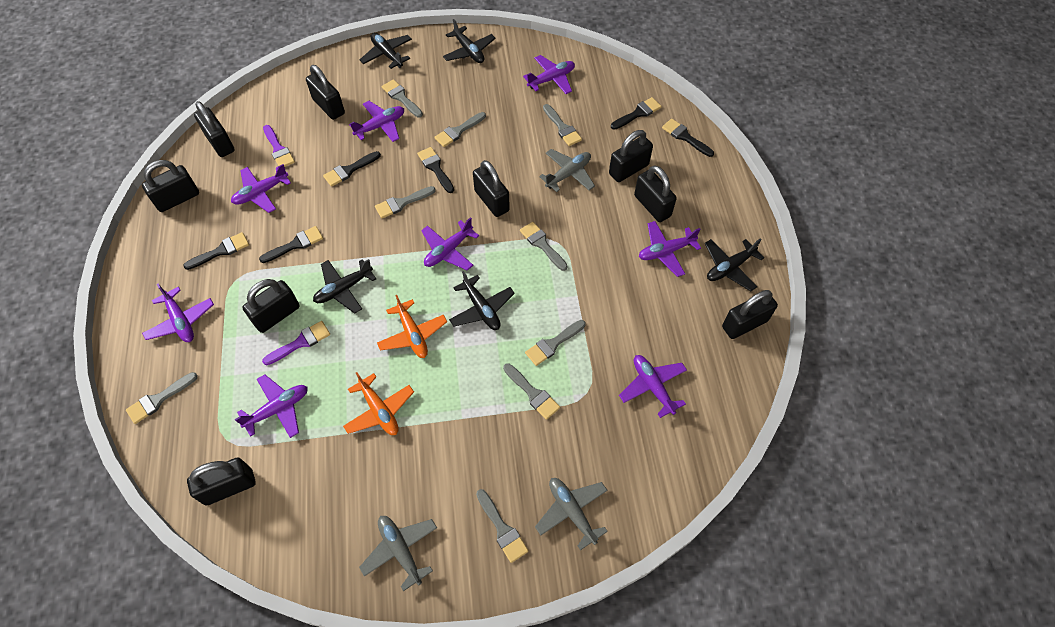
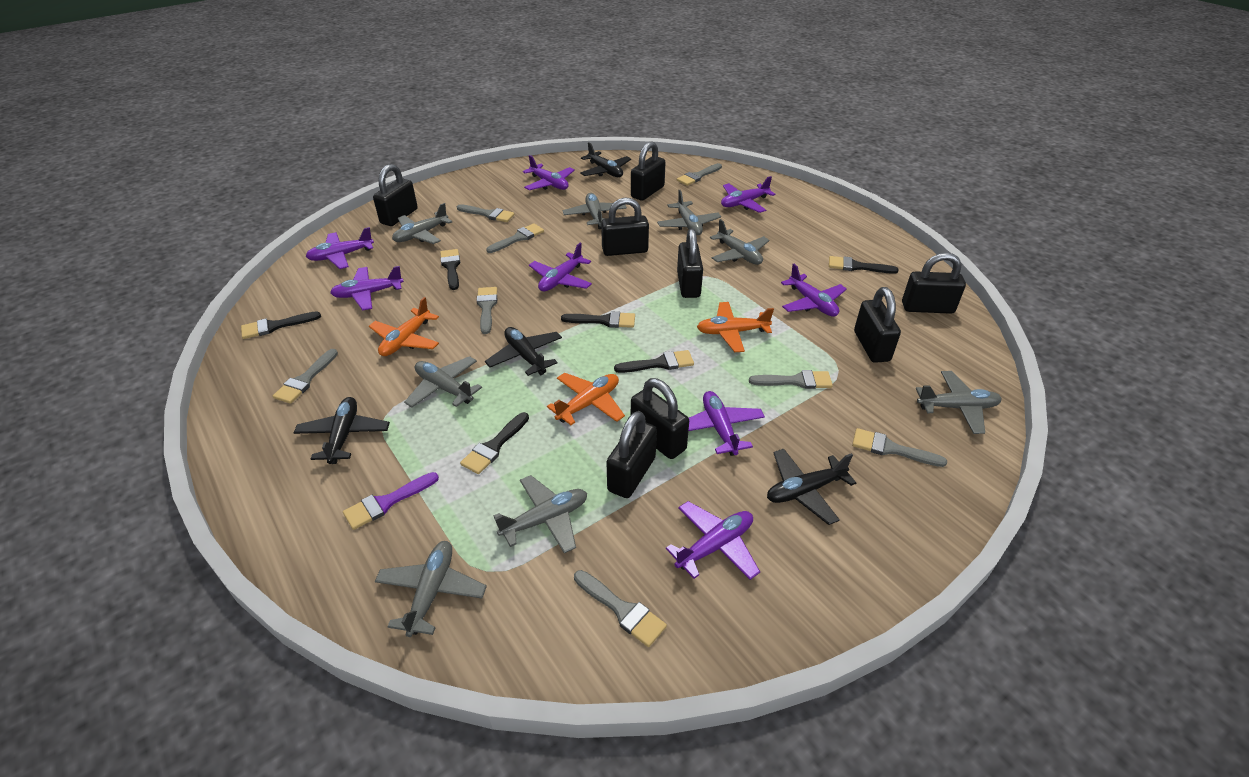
black padlock: [142,160,199,212] [187,458,256,506] [194,101,235,157] [242,279,300,333] [306,65,345,120] [473,160,510,217] [609,130,653,182] [634,165,677,222] [722,290,778,339] = 9 -> [373,164,418,226] [601,197,649,256] [606,411,657,498] [631,141,666,201] [631,378,689,459] [677,229,703,298] [854,287,901,363] [902,253,966,314] = 8
black plane: [313,259,376,314] [360,33,412,69] [443,19,496,63] [449,271,515,330] [705,238,764,291] = 5 -> [294,397,390,464] [485,327,562,376] [580,142,631,177] [767,449,856,525] = 4
grey brush: [126,372,198,424] [375,186,436,218] [382,79,423,118] [434,112,486,147] [476,489,529,563] [503,363,560,420] [520,222,568,271] [525,320,586,366] [543,104,582,146] = 9 -> [273,349,338,404] [457,204,514,222] [477,287,497,334] [486,223,544,253] [574,570,667,647] [677,163,722,186] [749,370,833,389] [852,428,947,467] = 8
grey plane: [359,516,437,591] [535,478,608,550] [539,149,595,192] = 3 -> [375,541,487,637] [392,203,452,244] [404,356,482,408] [494,475,587,553] [563,193,627,229] [657,190,721,235] [710,219,769,265] [916,371,1002,434] = 8
orange plane: [343,372,414,435] [377,295,447,358] = 2 -> [369,297,439,356] [547,373,625,425] [697,302,774,352] = 3
purple brush: [262,321,330,365] [263,125,295,167] = 2 -> [343,472,439,530] = 1

